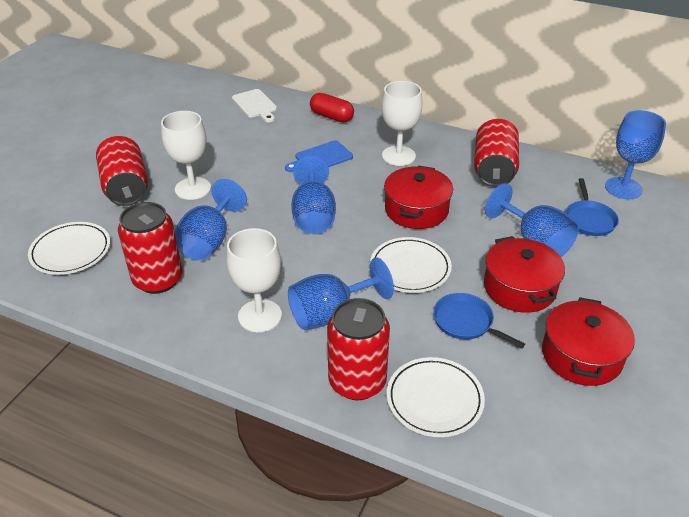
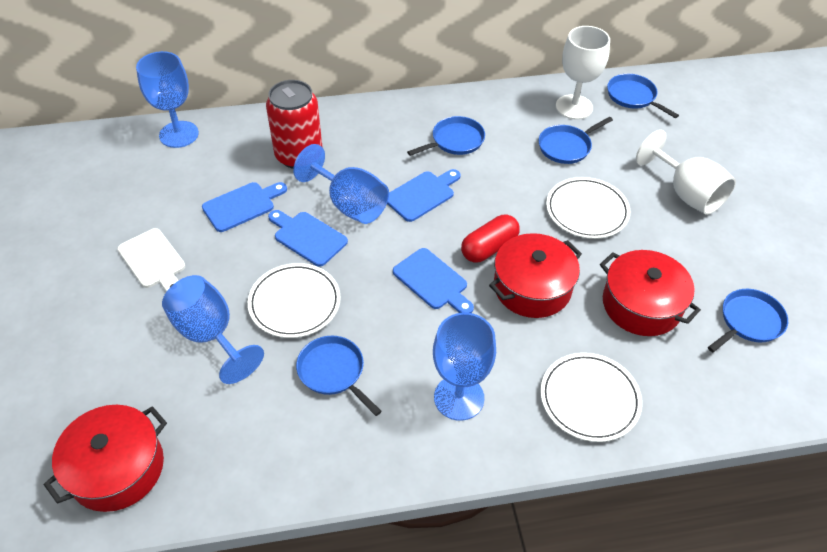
blue cutting board: [285,140,353,172] = 1 -> [202,182,287,232] [268,210,348,267] [387,169,461,222] [393,248,474,313] = 4
blue goblet: [174,179,247,260] [288,257,394,330] [291,155,336,234] [485,183,579,257] [605,110,666,199] = 5 -> [136,51,199,148] [162,275,264,384] [293,144,389,224] [433,313,496,421] = 4
blue pan: [433,293,525,348] [565,178,619,236] = 2 -> [296,336,382,416] [407,116,485,156] [538,117,613,164] [607,74,679,118] [708,289,788,352] = 5
red can: [96,136,148,206] [118,202,182,294] [327,298,390,400] [474,119,519,187] = 4 -> [266,80,323,169] = 1
white goblet: [161,111,211,200] [226,228,282,332] [381,81,423,166] = 3 -> [556,26,610,120] [636,130,736,215] = 2

